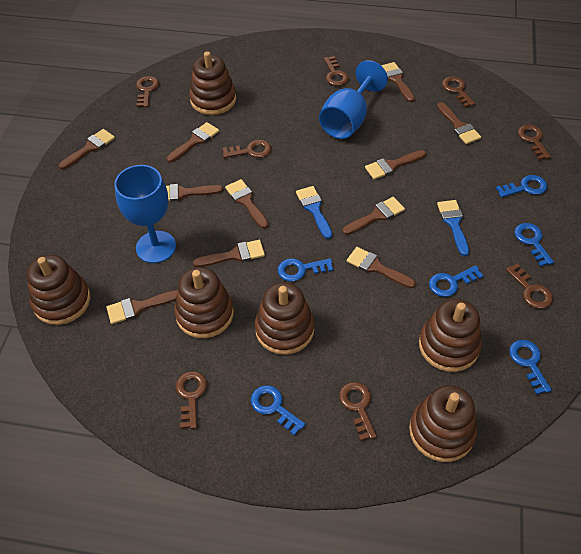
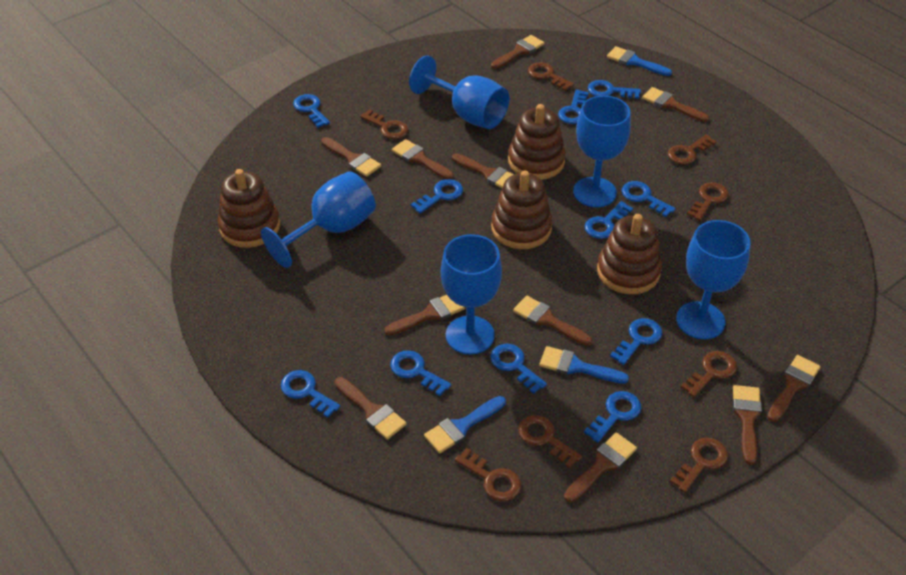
blue brush: [296,186,332,239] [437,200,469,256] = 2 -> [424,396,506,453] [539,346,629,384] [607,46,672,76] = 3
blue goblet: [114,165,176,263] [319,60,388,139] = 2 -> [261,171,376,268] [409,56,509,129] [441,234,502,355] [573,96,631,207] [676,220,750,339] = 5
blue key: [251,385,305,436] [278,258,333,282] [429,265,483,297] [496,175,547,198] [509,340,552,395] [514,223,554,266] = 6 -> [280,370,340,418] [293,94,330,128] [390,350,451,396] [411,179,463,214] [490,344,547,394] [558,89,589,124] [584,201,633,239] [584,391,642,443] [588,80,641,99] [610,318,662,365] [622,181,676,217] = 11
brown stacking toy: [27,255,90,325] [174,267,234,338] [189,51,236,115] [255,282,314,355] [409,385,477,462] [419,299,482,372] = 6 -> [218,169,280,248] [491,170,552,249] [508,104,566,180] [597,214,662,294] = 4

